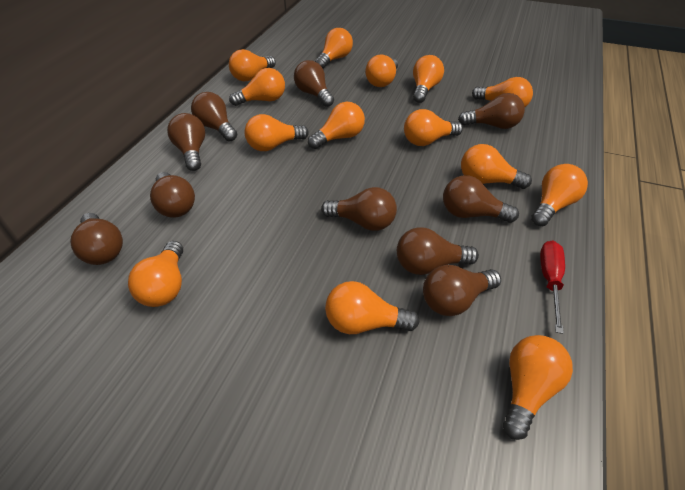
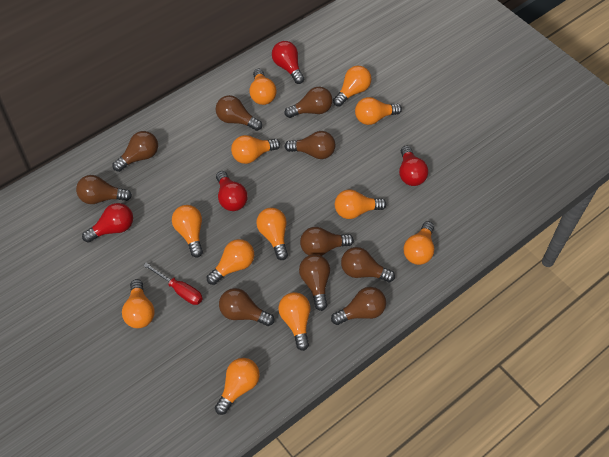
orange light bulb: [128,241,183,307] [229,49,276,81] [229,68,285,106] [244,114,309,151] [308,102,365,149] [315,28,353,69] [325,281,420,334] [365,54,398,87] [404,109,463,146] [413,55,444,103] [461,144,532,189] [472,77,533,107] [503,335,573,440] [531,164,588,226] = 14 -> [122,279,155,328] [172,205,203,257] [207,239,254,285] [215,358,260,415] [231,135,280,164] [249,69,277,105] [256,208,288,260] [278,292,310,351] [333,66,371,107] [335,189,386,219] [355,97,402,125] [404,221,434,265] = 12
red light bulb: none = 0 -> [82,203,133,243] [216,171,248,211] [272,41,304,84] [399,146,428,186] = 4

